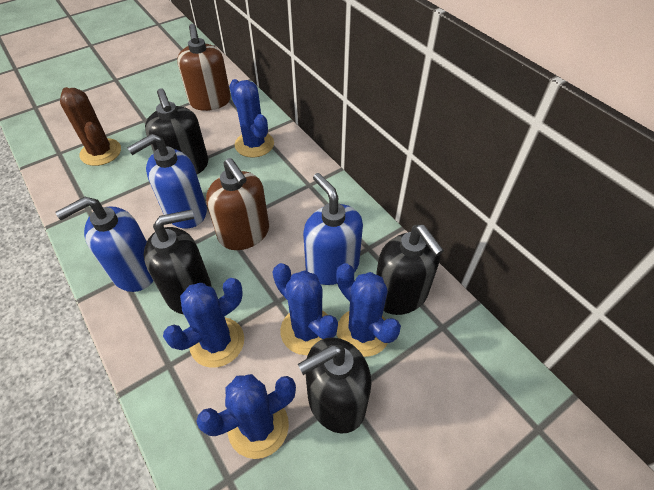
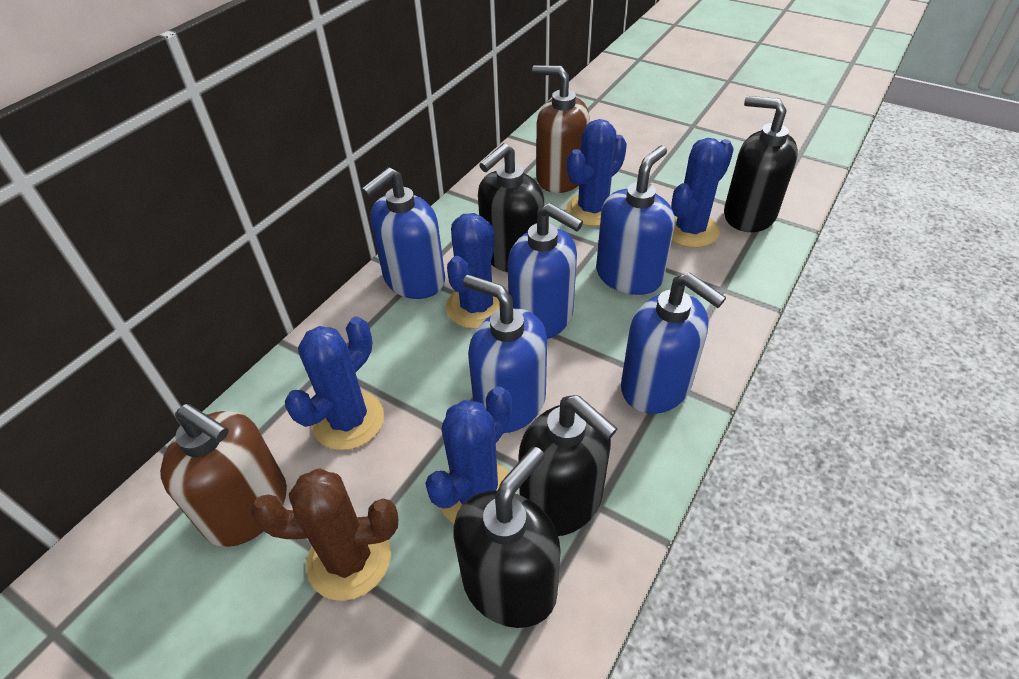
blue soap dispenser: [55,197,153,292] [127,134,207,229] [303,173,363,285] = 3 -> [361,167,445,299] [463,275,547,433] [507,203,583,339] [596,146,675,295] [621,272,726,414] = 5

